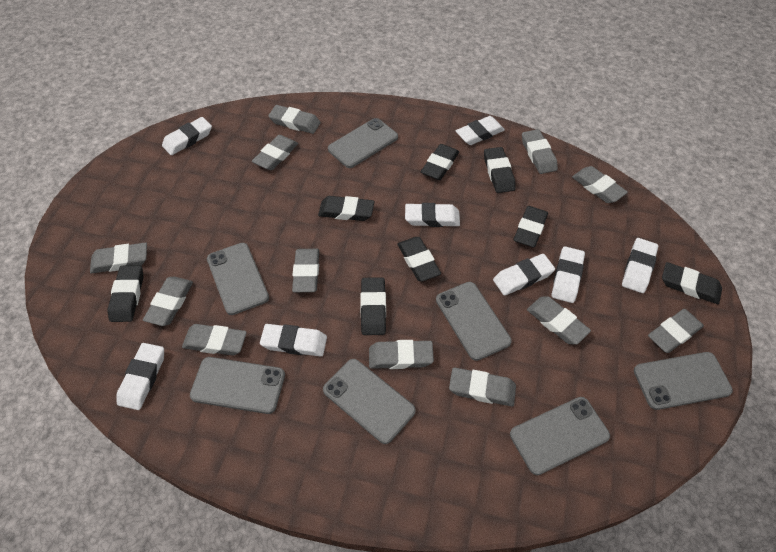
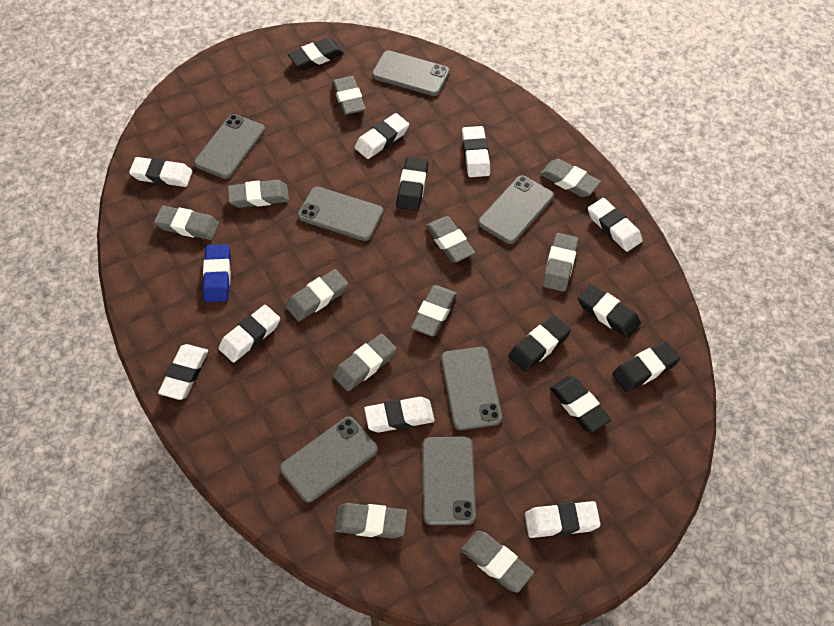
black eraser: [107,266,144,322] [318,196,374,221] [360,277,386,335] [398,237,441,282] [421,144,459,180] [484,147,516,193] [514,206,548,247] [662,262,722,304] = 8 -> [288,38,344,70] [397,157,428,211] [509,315,571,372] [550,376,611,432] [578,284,641,338] [612,341,680,392] = 6
blue eraser: none = 0 -> [203,244,231,302] = 1
grey eraser: [90,243,147,273] [143,277,193,326] [182,324,247,356] [252,135,298,170] [268,105,321,134] [292,249,319,292] [369,340,434,369] [449,367,516,406] [522,129,558,174] [527,296,591,345] [572,166,628,203] [648,309,704,353] = 12 -> [154,206,219,240] [228,180,289,208] [286,269,348,321] [332,76,366,115] [333,334,397,391] [334,503,407,538] [411,285,457,337] [426,216,475,262] [461,531,534,592] [540,159,601,197] [543,233,579,292] = 11

